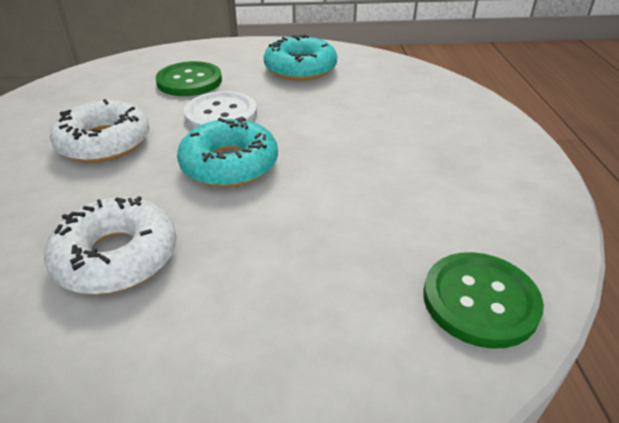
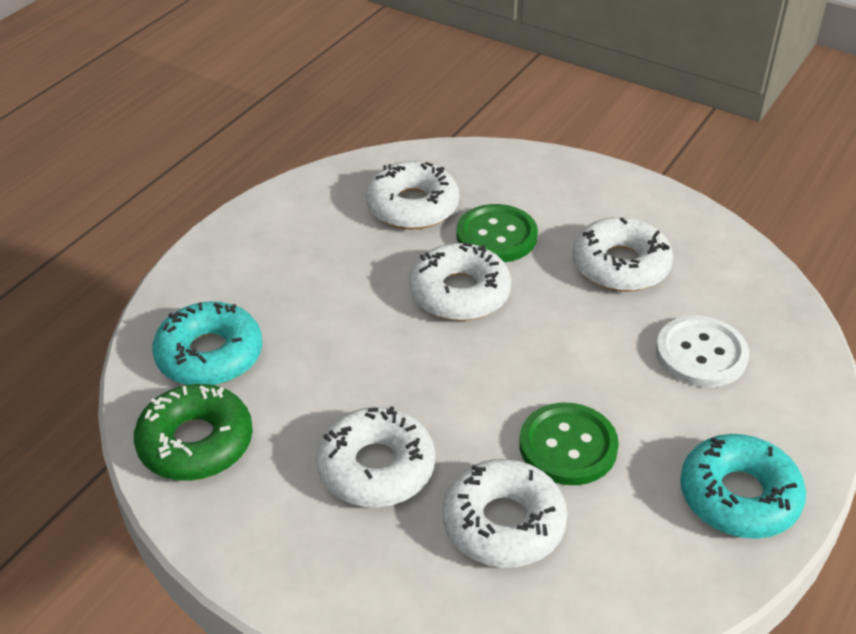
green donut: none = 0 -> [134,384,253,481] = 1
white donut: [44,196,177,295] [50,99,149,163] = 2 -> [316,406,435,507] [366,161,459,229] [409,243,511,321] [442,459,568,568] [572,217,673,292] = 5

